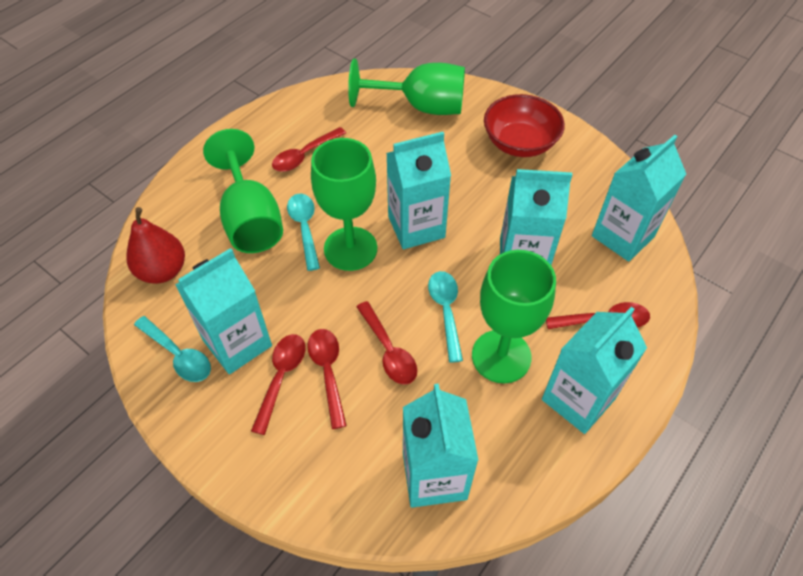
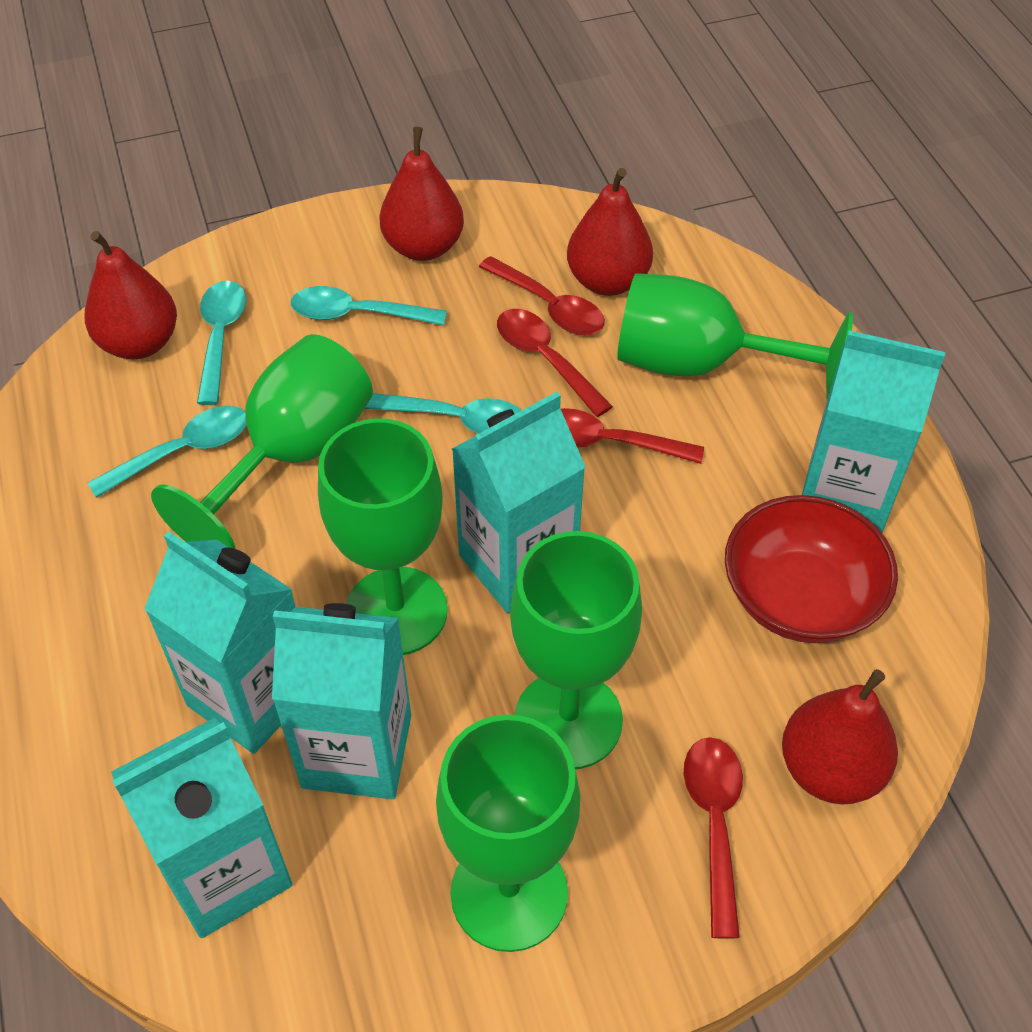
green goblet: [203,129,283,253] [311,138,377,271] [348,58,465,115] [472,250,556,383] = 4 -> [151,334,373,549] [318,418,448,655] [436,715,580,952] [510,531,642,769] [617,273,853,399] = 5
red pear: [126,207,185,284] = 1 -> [84,231,177,359] [379,127,464,261] [567,168,653,296] [782,669,898,805] = 4
red spoon: [251,334,305,435] [272,127,346,172] [307,329,347,429] [356,301,417,385] [546,302,650,329] = 5 -> [479,256,605,335] [497,309,613,417] [561,408,704,464] [684,737,743,939] = 4
turquoise carton: [175,248,272,374] [386,132,451,249] [403,384,479,508] [500,169,572,265] [542,307,647,434] [592,135,686,262] = 6 -> [111,718,292,938] [144,531,295,754] [272,603,411,799] [452,392,585,613] [802,330,945,533] = 5
turquoise spoon: [134,316,211,382] [287,194,320,271] [428,271,463,363] = 3 -> [88,406,247,498] [197,281,246,405] [291,286,447,325] [364,393,522,434] = 4

